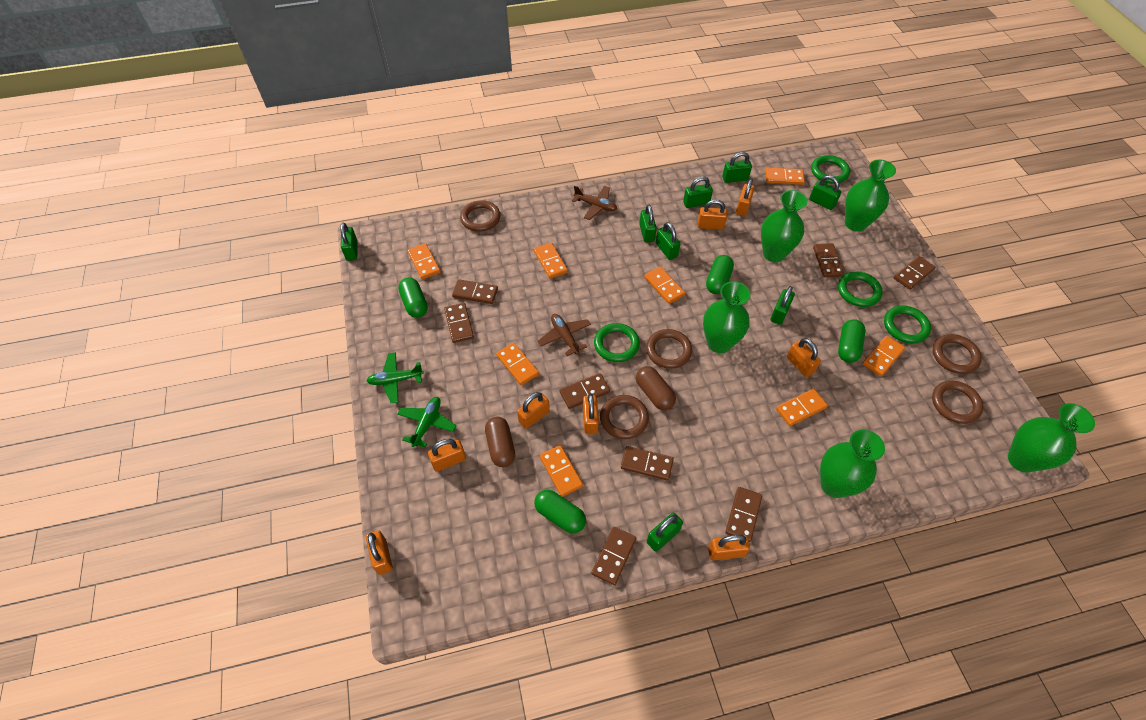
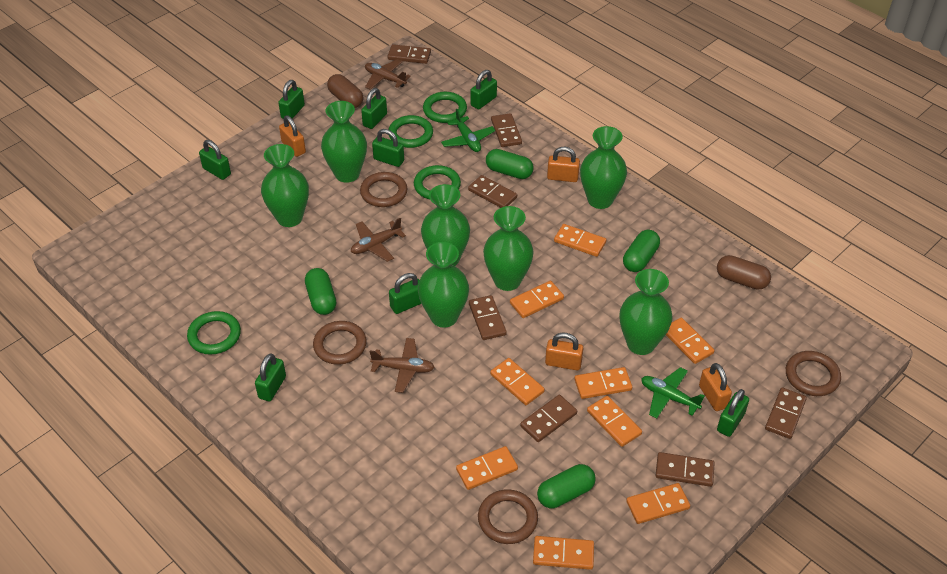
brown domino: [444,303,474,343] [452,279,498,304] [560,373,610,409] [591,527,636,585] [621,446,674,481] [725,487,762,542] [813,243,844,277] [894,256,936,290] = 8 -> [388,44,431,64] [468,175,517,208] [469,295,507,340] [491,113,522,147] [520,395,577,442] [656,452,715,487] [765,387,807,439] = 7
brown plane: [538,314,591,356] [572,186,617,220] = 2 -> [351,218,406,262] [365,59,411,90] [370,338,435,393] = 3
brown ring: [460,200,501,232] [600,395,649,439] [646,329,692,369] [932,381,984,424] [933,334,982,374] = 5 -> [313,321,367,365] [360,172,408,207] [478,489,538,544] [786,351,841,396] = 4
green vase: [703,281,750,353] [761,190,808,262] [820,430,885,498] [845,160,896,232] [1008,403,1095,473] = 5 -> [261,144,309,227] [321,101,367,183] [418,242,469,328] [421,184,470,266] [483,206,534,291] [580,126,627,209] [620,269,672,355] = 7
orange domino: [408,243,441,280] [496,343,539,385] [534,243,568,279] [540,445,583,497] [644,267,685,304] [765,167,805,185] [776,388,828,426] [862,336,905,376] = 8 -> [456,446,518,490] [490,358,545,405] [510,281,564,318] [533,536,594,570] [554,224,606,257] [574,367,632,399] [587,396,642,447] [626,483,690,524] [666,318,714,364] = 9
orange padlock: [366,530,393,575] [428,439,466,472] [517,392,550,429] [583,394,599,434] [697,199,727,230] [708,535,750,560] [736,179,755,216] [787,338,821,377] = 8 -> [279,115,306,157] [545,333,583,370] [547,147,580,182] [699,363,732,411] = 4

